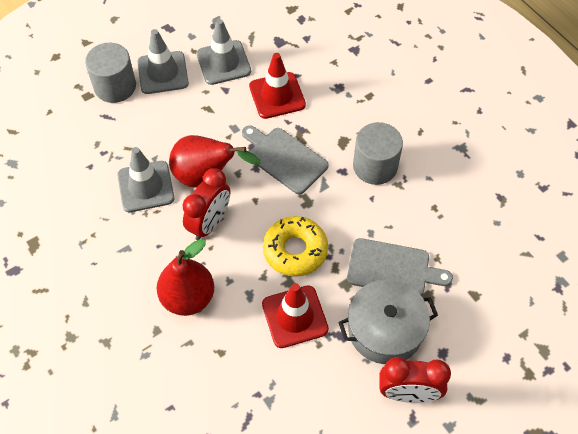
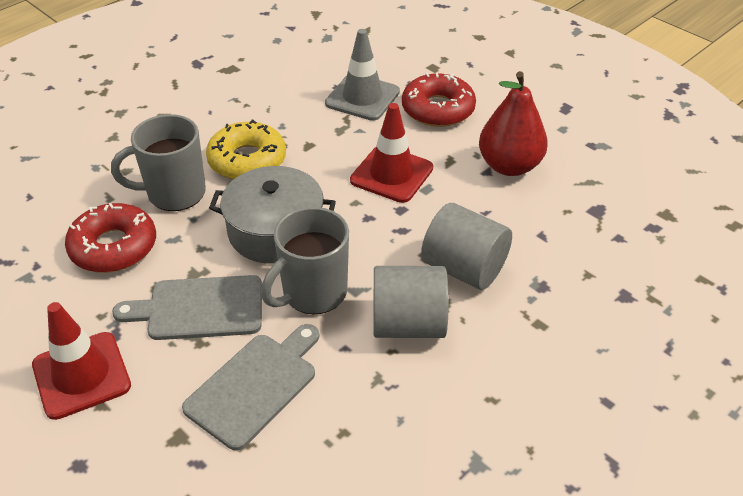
grey mug: none = 0 -> [111,114,206,211] [261,207,349,314] = 2
grey traffic cone: [117,147,175,212] [137,29,189,94] [197,19,251,85] = 3 -> [325,29,400,121] = 1
red clock: [182,168,230,240] [379,357,451,403] = 2 -> none = 0
red donut: none = 0 -> [65,203,156,273] [402,73,476,127] = 2
red pear: [157,239,214,316] [169,135,261,188] = 2 -> [479,71,548,176] = 1

